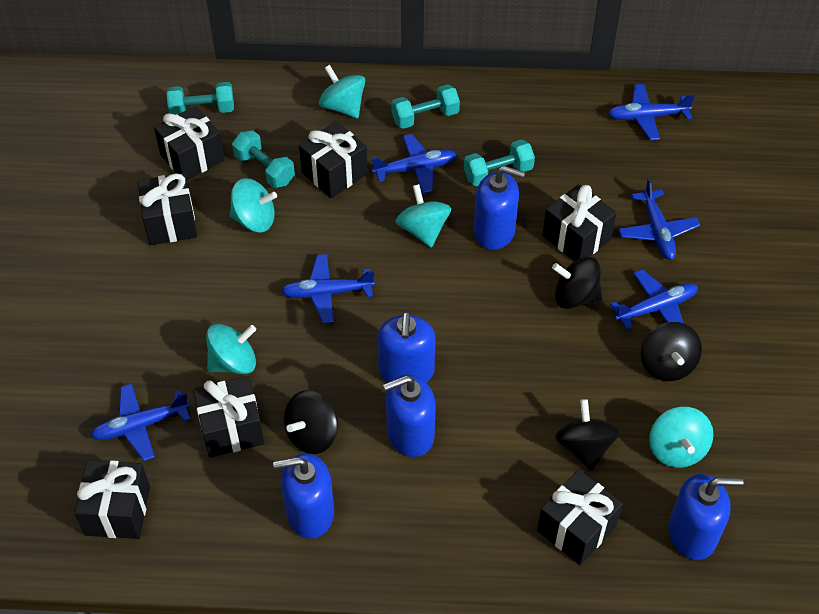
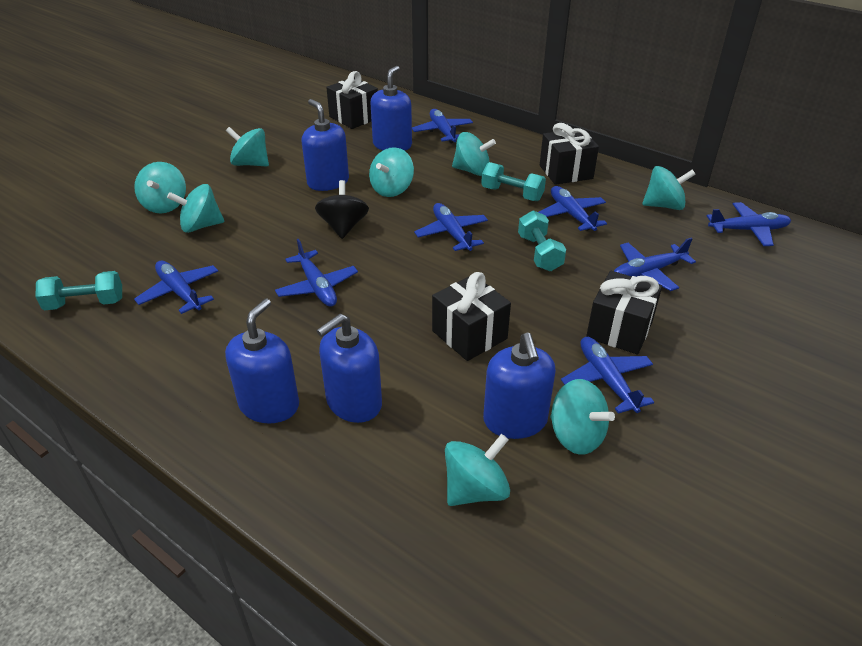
black gift: [74,460,150,539] [138,173,197,245] [154,106,225,180] [193,376,264,458] [299,121,368,198] [537,469,623,565] [542,184,616,261] = 7 -> [326,71,378,129] [432,272,511,361] [540,123,599,185] [586,271,662,354] = 4
black spinning top: [284,390,338,454] [552,257,602,309] [555,399,620,471] [641,322,702,381] = 4 -> [315,180,369,239] = 1
blue plane: [91,384,190,461] [281,254,375,323] [372,134,457,194] [608,84,695,140] [610,269,698,330] [618,178,700,260] = 6 -> [134,261,218,314] [275,239,358,307] [412,109,473,143] [414,203,488,251] [539,186,607,231] [561,337,654,413] [614,238,696,291] [707,202,791,246] = 8
turquoise dumbbell: [166,82,234,115] [232,131,295,188] [391,84,460,129] [464,139,535,186] = 4 -> [35,271,122,310] [481,162,546,201] [518,210,566,271] = 3
turquoise spinning top: [206,324,256,374] [230,178,277,233] [319,65,365,118] [395,184,451,248] [649,407,714,468] = 5 -> [134,162,186,213] [167,184,224,233] [226,127,269,167] [369,147,414,197] [445,434,510,506] [452,132,496,176] [550,379,615,455] [642,166,696,210] = 8

